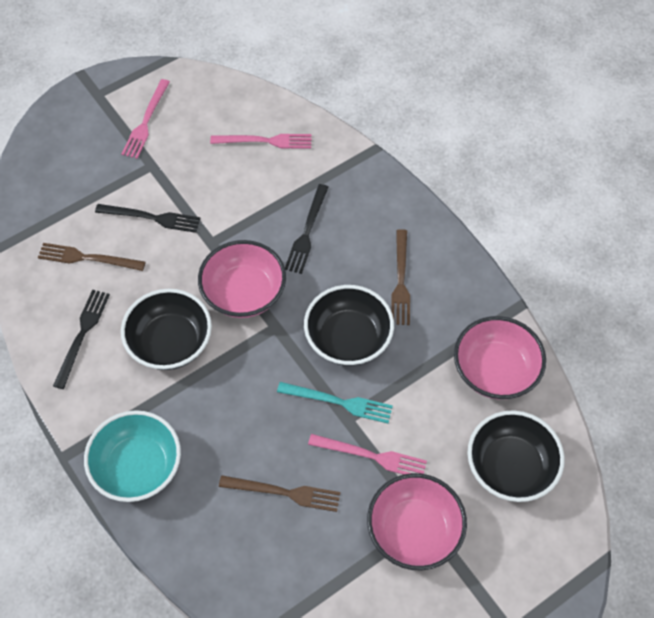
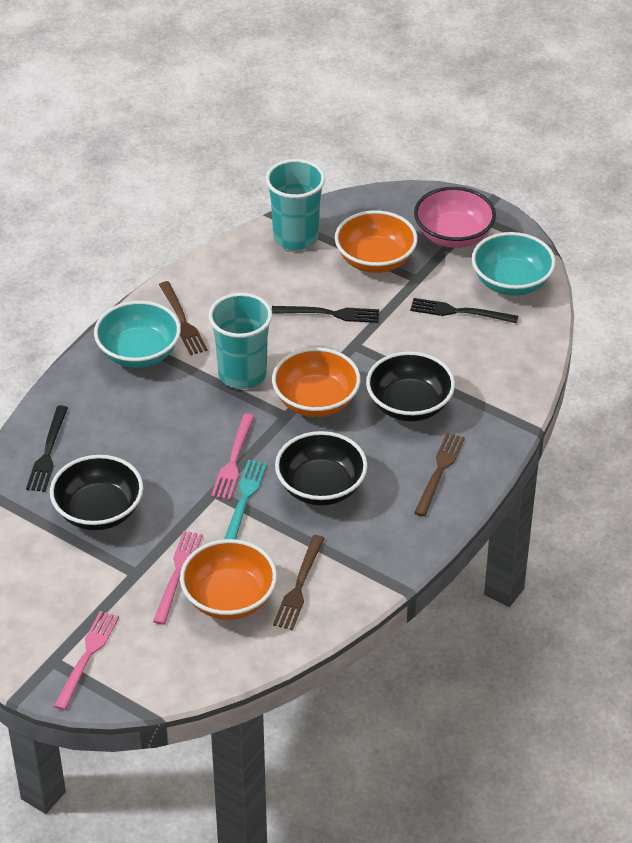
orange bowl: none = 0 -> [180,539,277,620] [272,348,361,417] [335,210,417,273] = 3
pink bowl: [198,240,286,318] [367,473,467,571] [454,316,546,400] = 3 -> [414,187,496,248] = 1
turquoise bowl: [84,410,181,502] = 1 -> [94,301,181,368] [472,232,556,296] = 2
turquoise cup: none = 0 -> [208,293,272,389] [266,159,325,250] = 2

